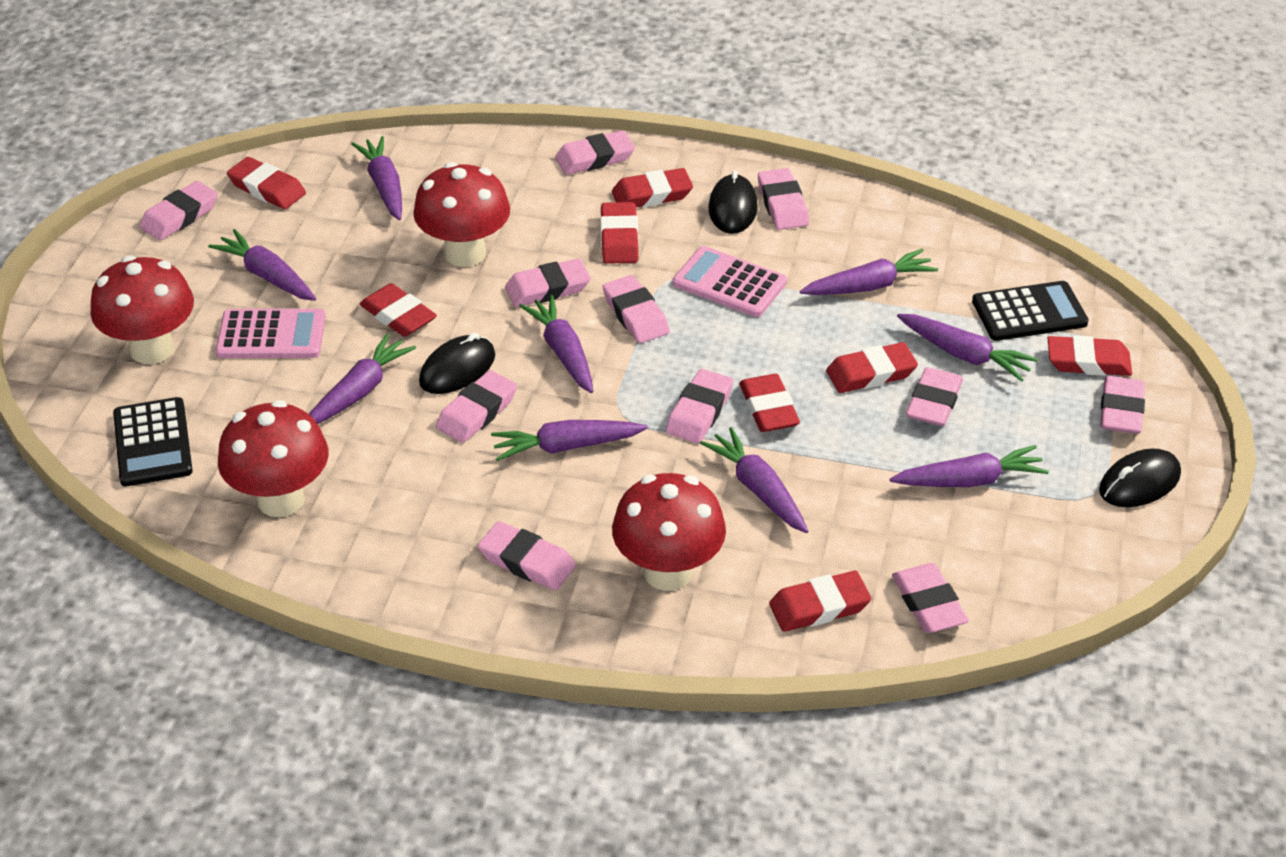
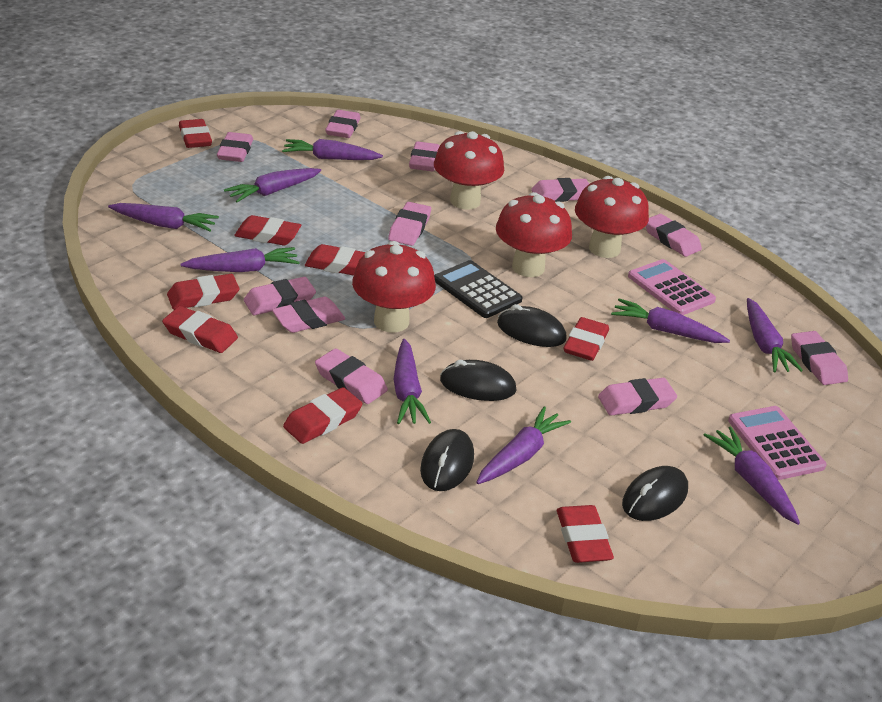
black calculator: [113,397,193,487] [972,281,1088,341] = 2 -> [434,260,523,318] = 1
black mouse: [419,333,495,394] [708,170,758,234] [1099,448,1181,507] = 3 -> [420,429,474,491] [440,360,517,401] [497,304,567,347] [622,466,688,521] = 4

